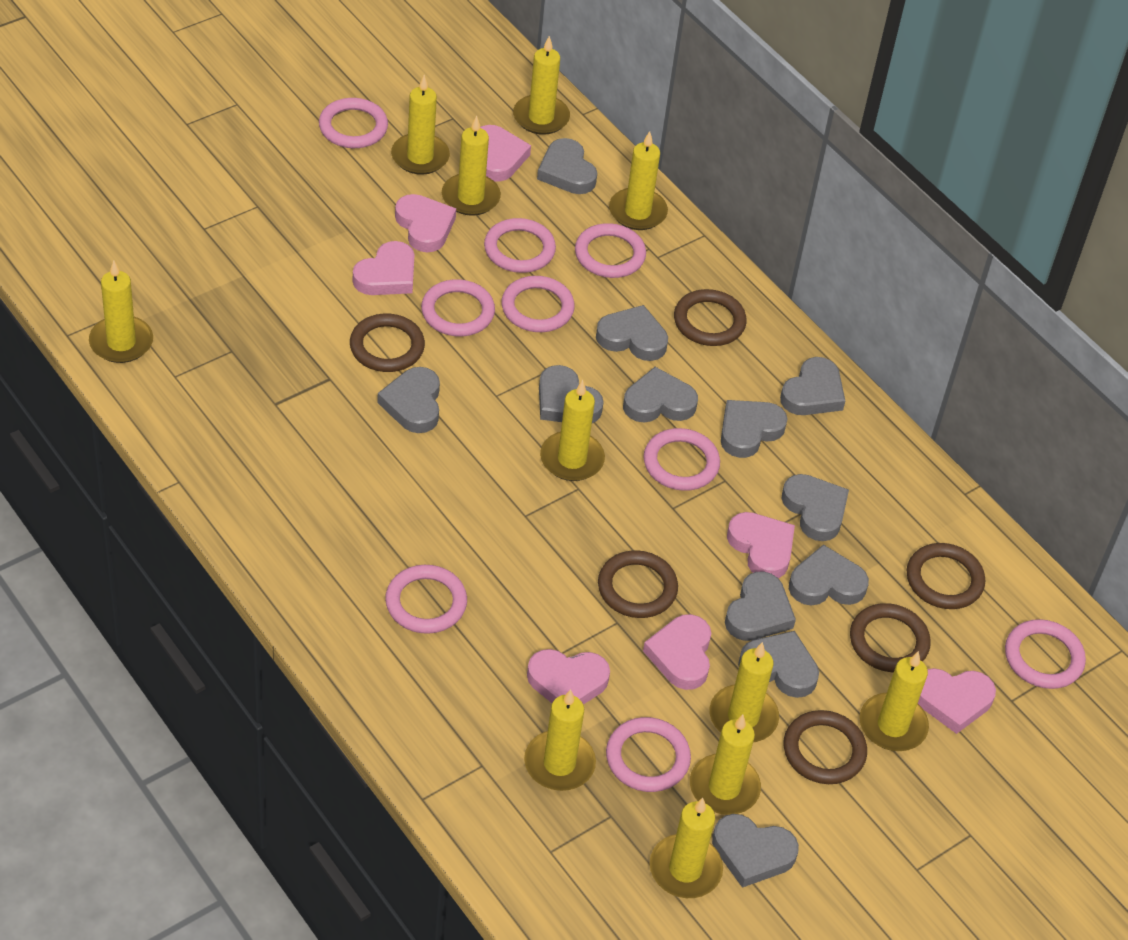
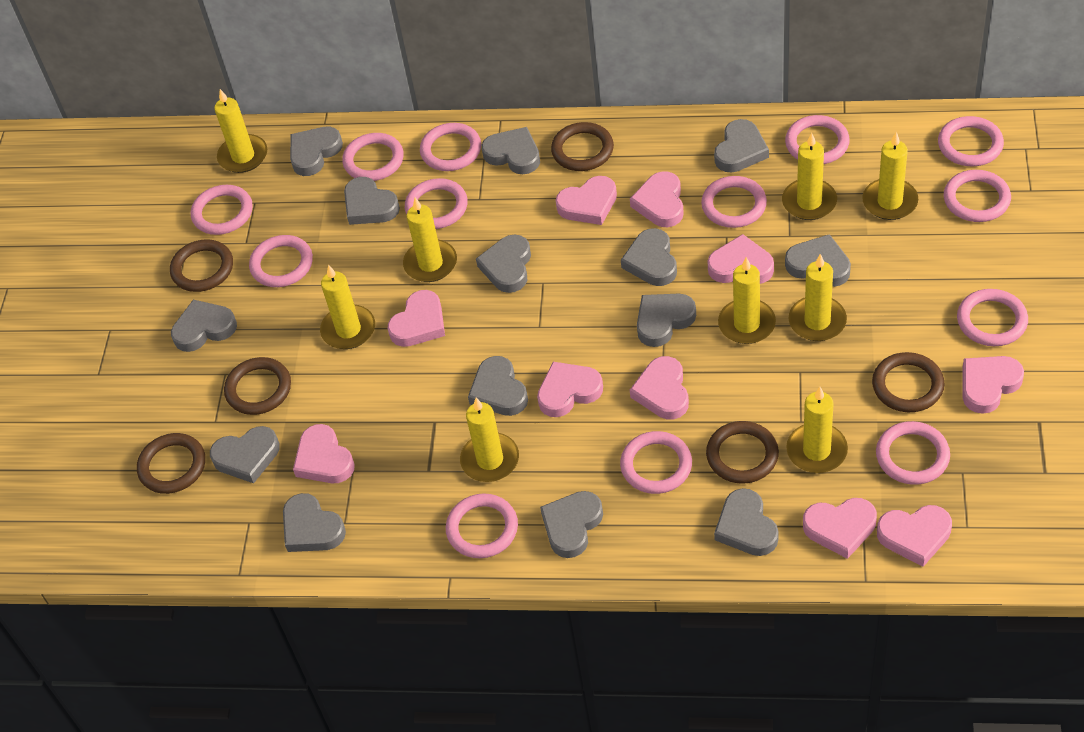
grey heart: [377,367,440,433] [537,138,597,194] [539,365,604,423] [596,305,668,361] [623,367,698,423] [712,814,799,888] [721,400,788,458] [725,571,796,641] [738,631,819,698] [780,357,845,415] [781,474,849,541] [789,545,869,606] = 12 -> [171,300,237,352] [210,426,280,483] [283,493,346,552] [290,126,343,176] [344,177,400,225] [468,356,528,416] [476,235,531,293] [482,127,540,174] [540,491,603,558] [621,228,677,286] [637,294,696,347] [714,119,769,172] [714,488,779,556] [785,234,851,287] = 14
pink heart: [353,241,415,295] [395,194,456,252] [480,125,531,182] [527,649,610,705] [643,614,711,690] [727,512,795,578] [918,668,996,734] = 7 -> [293,424,355,483] [388,290,445,347] [537,362,603,417] [556,176,617,225] [630,171,684,227] [630,356,689,420] [708,234,774,284] [803,498,877,559] [877,505,952,567] [963,356,1024,414] = 10
pink ring: [319,98,388,148] [385,565,467,634] [421,279,495,336] [484,218,556,273] [502,276,575,332] [575,223,646,278] [606,717,691,792] [644,428,720,491] [1005,619,1086,689] = 9 -> [191,185,253,235] [249,235,313,287] [342,133,404,181] [405,178,468,229] [420,123,481,171] [446,493,518,558] [620,431,692,494] [701,176,767,228] [785,115,850,164] [876,421,950,485] [938,116,1004,166] [944,170,1011,222] [957,289,1028,346] = 13
yellow candle: [89,260,153,363] [391,75,450,175] [442,116,501,216] [513,36,570,135] [524,689,596,791] [540,380,605,481] [609,131,668,230] [650,798,723,898] [690,714,761,815] [710,642,779,742] [859,651,929,751] = 11 -> [214,89,267,173] [320,265,375,349] [403,197,457,282] [460,398,519,482] [718,257,776,344] [782,133,837,220] [786,387,848,473] [789,254,847,341] [862,132,918,220] = 9

